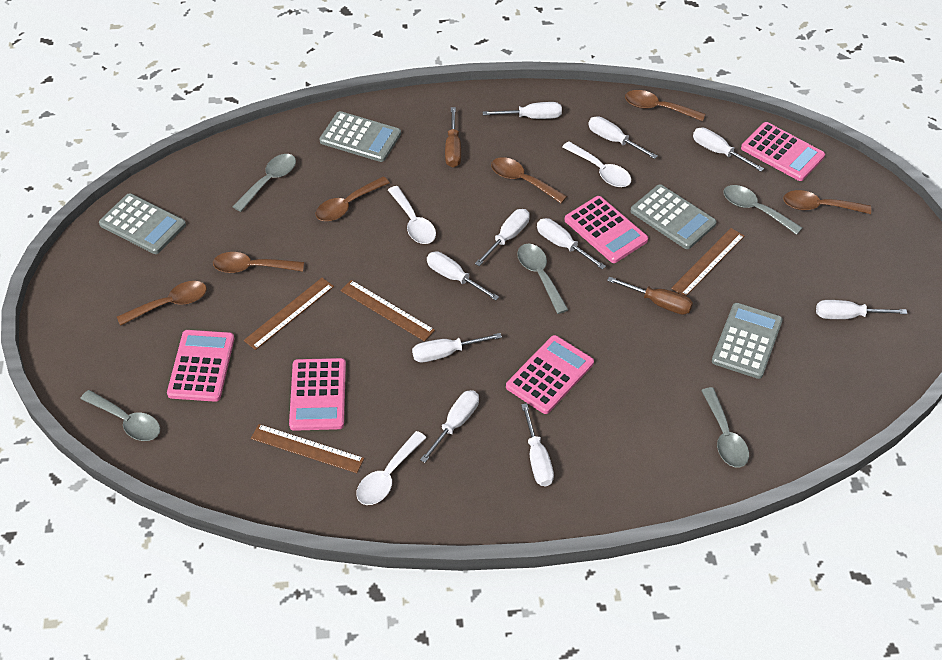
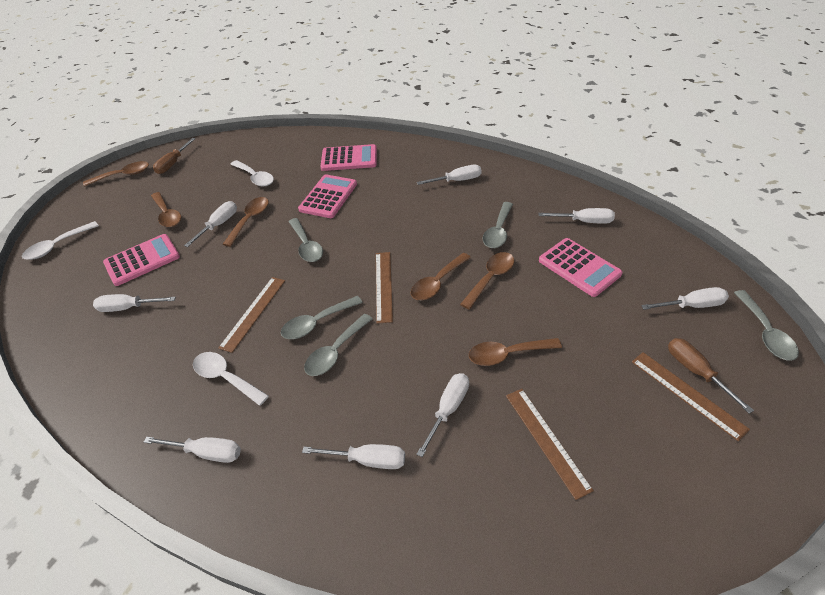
grey calculator: [99,193,186,254] [319,111,401,162] [630,184,717,249] [712,303,783,379] = 4 -> none = 0
pink calculator: [167,330,234,402] [289,358,346,431] [506,335,594,414] [565,196,648,263] [741,122,825,181] = 5 -> [103,234,180,286] [298,174,357,218] [320,144,377,171] [539,238,623,297] = 4
white screwdriver: [412,333,502,362] [420,390,479,463] [427,251,499,301] [475,209,530,266] [483,102,562,119] [521,403,554,486] [537,218,606,270] [588,116,658,159] [693,127,764,172] [816,300,907,319] = 10 -> [93,294,176,312] [144,437,241,463] [184,201,237,247] [302,444,405,469] [416,373,469,457] [417,165,482,185] [539,208,615,224] [641,287,729,310] = 8

